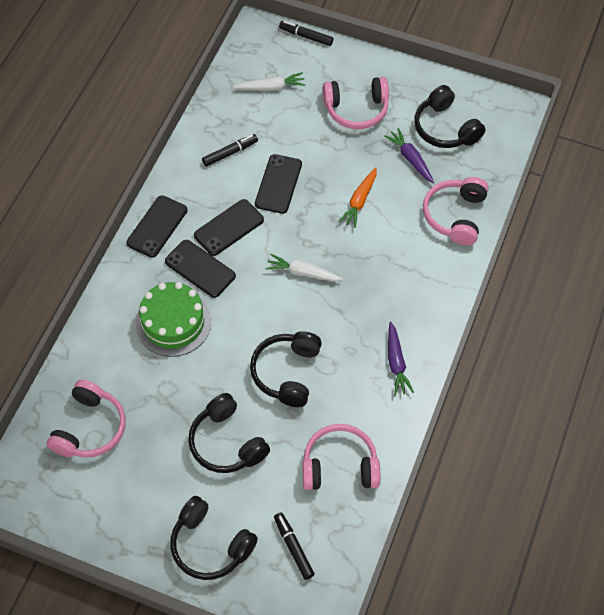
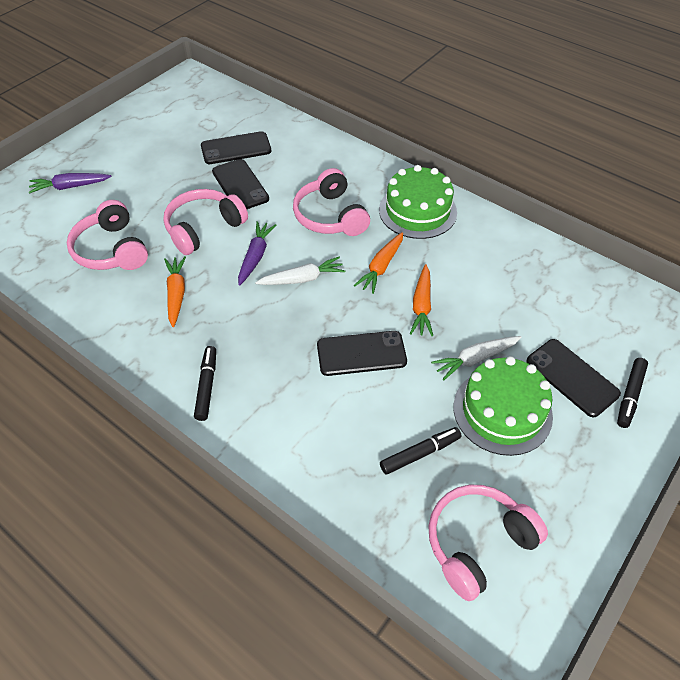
black headphones: [170,496,258,580] [188,393,270,473] [250,331,322,407] [414,85,485,148] = 4 -> none = 0
green cake: [136,282,211,357] = 1 -> [379,165,457,239] [454,356,553,456] = 2
orange carrot: [338,167,377,228] = 1 -> [164,256,186,327] [354,232,403,294] [410,264,433,336] = 3

